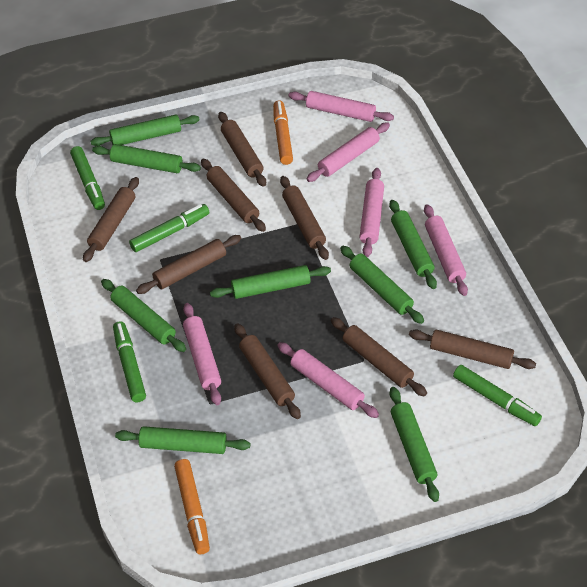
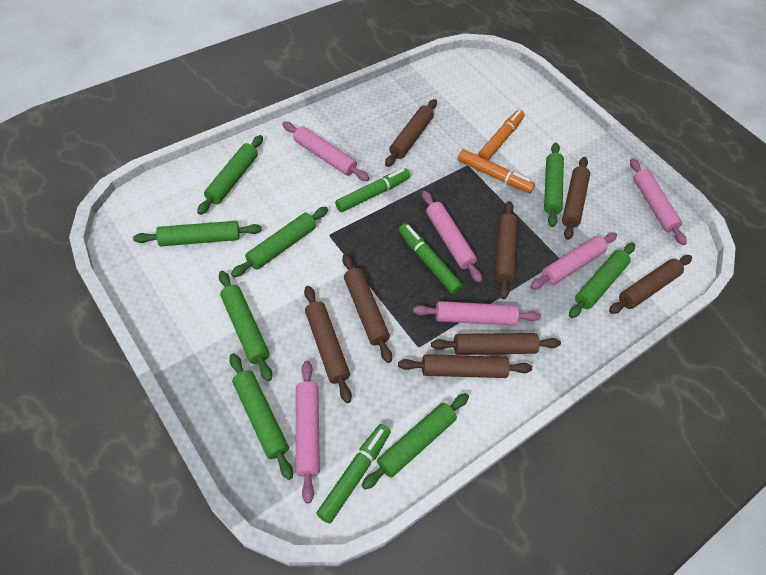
green marker: [70,146,105,210] [113,321,146,402] [129,204,209,252] [453,365,542,426] = 4 -> [316,424,391,524] [335,168,410,212] [399,223,462,294] = 3

